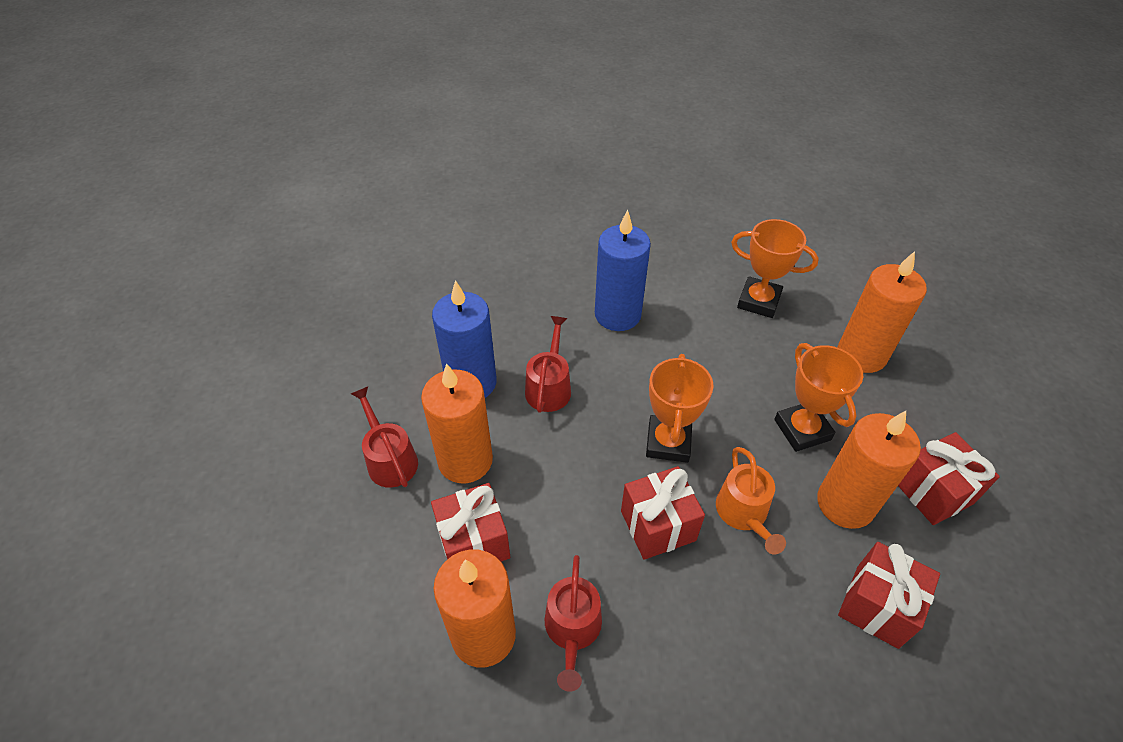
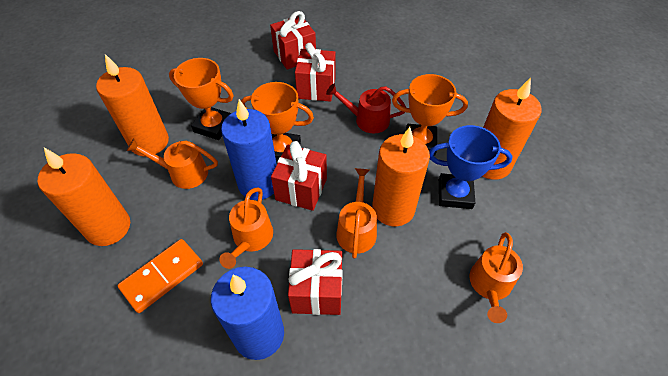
blue trophy: none = 0 -> [429,125,513,209] = 1
orange domino: none = 0 -> [117,239,203,313] = 1
orange watering can: [716,447,786,555] = 1 -> [127,139,218,189] [219,188,273,269] [336,168,377,259] [469,232,523,323] = 4
red watering can: [351,387,418,488] [525,316,571,413] [545,555,602,692] = 3 -> [326,84,406,133] = 1

